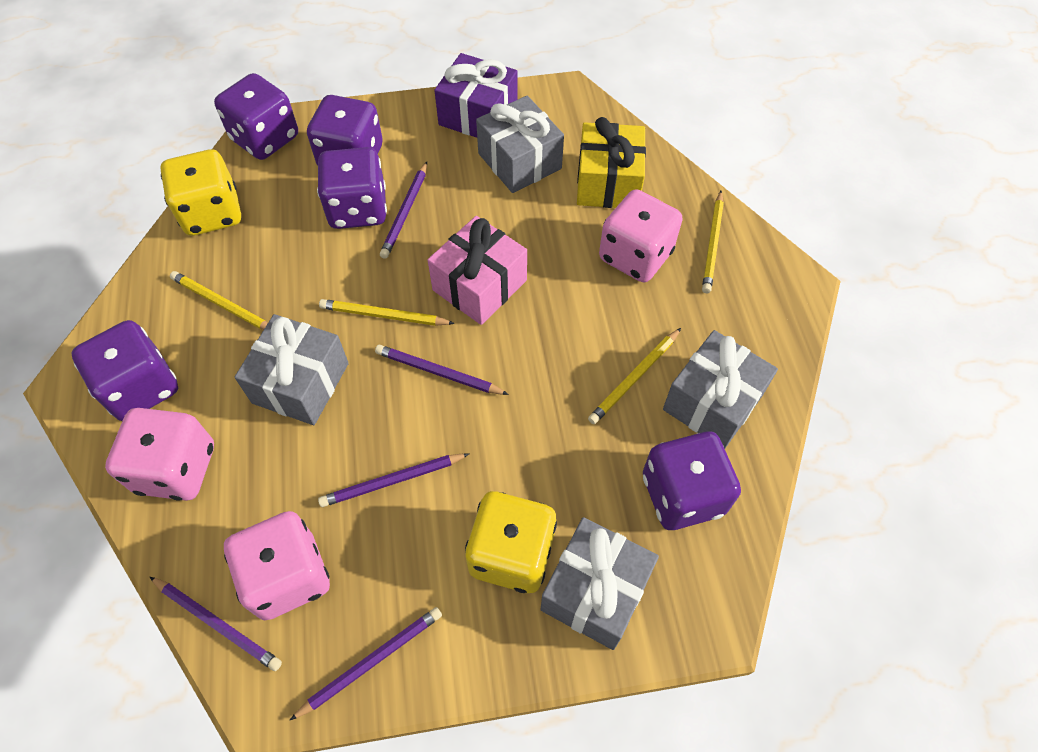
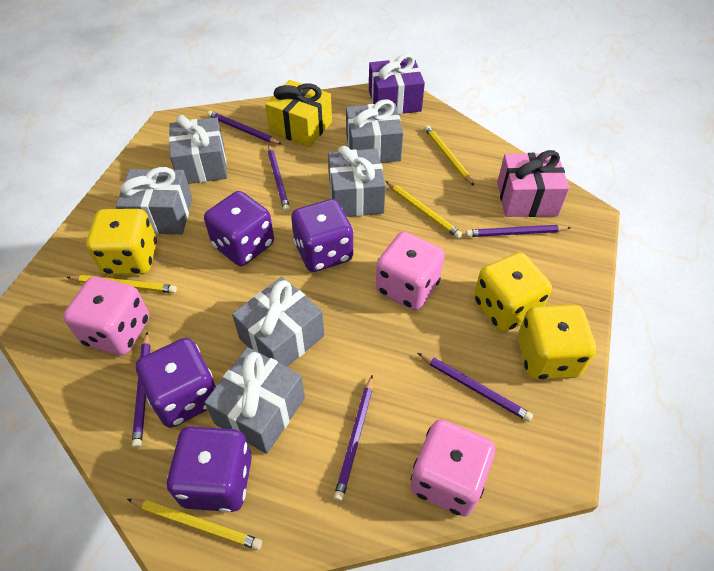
grey gift: [235,314,349,425] [476,96,564,193] [541,517,659,650] [663,330,778,449] = 4 -> [116,167,192,234] [169,115,227,184] [204,347,305,454] [232,277,324,367] [328,146,386,217] [346,99,403,163] = 6
purple dice: [72,320,178,421] [214,73,298,160] [307,95,383,165] [317,147,387,229] [643,431,741,530] = 5 -> [136,338,216,428] [167,426,252,513] [204,191,274,266] [291,199,353,272] = 4
purple pencil: [150,577,282,671] [290,607,442,720] [318,453,470,507] [375,345,509,395] [380,162,427,259] = 5 -> [132,332,150,448] [207,111,281,144] [268,144,290,212] [334,375,373,501] [418,353,533,422] [466,225,571,237] = 6
yellow dice: [160,149,241,236] [465,491,557,593] = 2 -> [86,209,157,275] [474,252,552,332] [518,305,596,380] = 3

